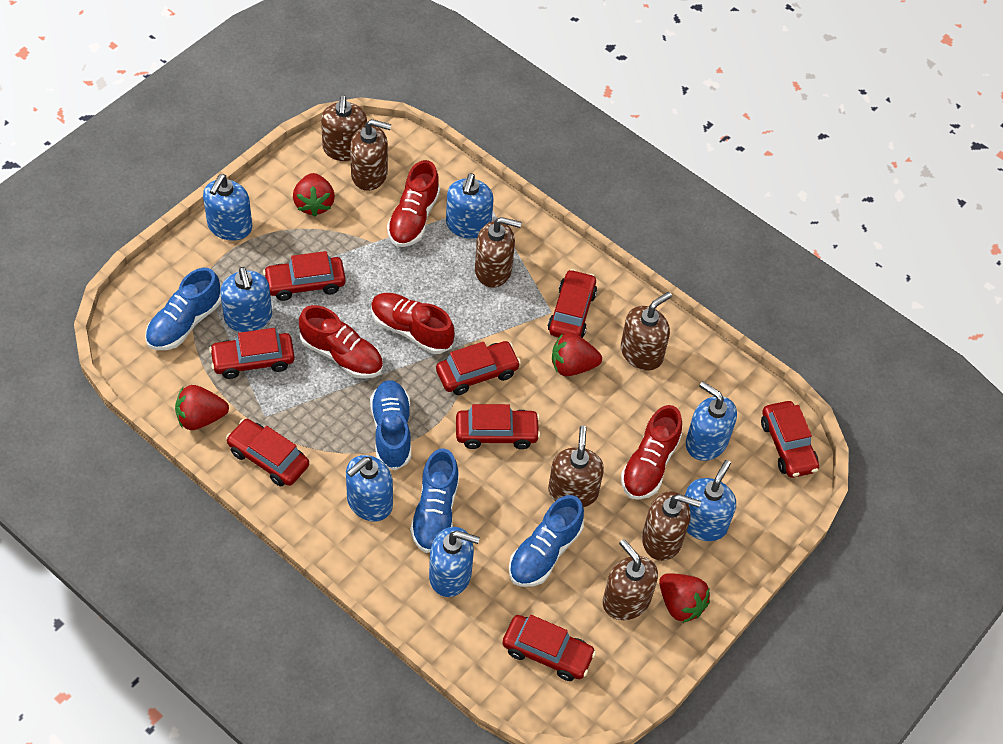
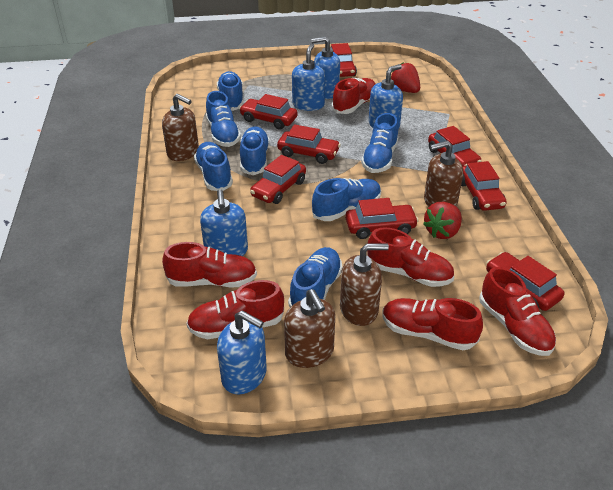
blue shoe: [145,268,222,350] [370,380,411,470] [410,448,459,553] [509,495,584,587] = 4 -> [194,142,233,191] [206,91,241,147] [217,71,244,111] [240,127,270,175] [288,247,343,307] [312,178,381,221] [361,113,398,173] = 7
blue soap dispenser: [203,174,252,241] [220,267,272,332] [346,455,393,522] [429,527,480,597] [446,173,494,239] [685,460,736,541] [686,381,737,461] = 7 -> [200,189,248,256] [217,311,267,395] [292,44,325,111] [311,37,340,99] [369,64,403,129] = 5
brown soap dispenser: [321,95,367,161] [350,119,391,191] [475,217,521,287] [548,425,604,508] [603,539,658,620] [621,292,672,371] [642,491,701,561] = 7 -> [162,94,199,161] [284,289,335,368] [340,243,389,326] [424,140,463,207] = 4
red shoe: [299,305,383,379] [371,293,455,354] [387,160,440,247] [621,405,682,500] = 4 -> [162,242,257,287] [186,280,284,339] [332,78,376,114] [367,228,454,287] [383,298,483,350] [479,267,556,356] = 6
red strawberry: [175,385,229,430] [293,173,335,217] [552,333,602,376] [659,573,710,623] = 4 -> [391,62,420,93] [423,202,462,239] = 2

